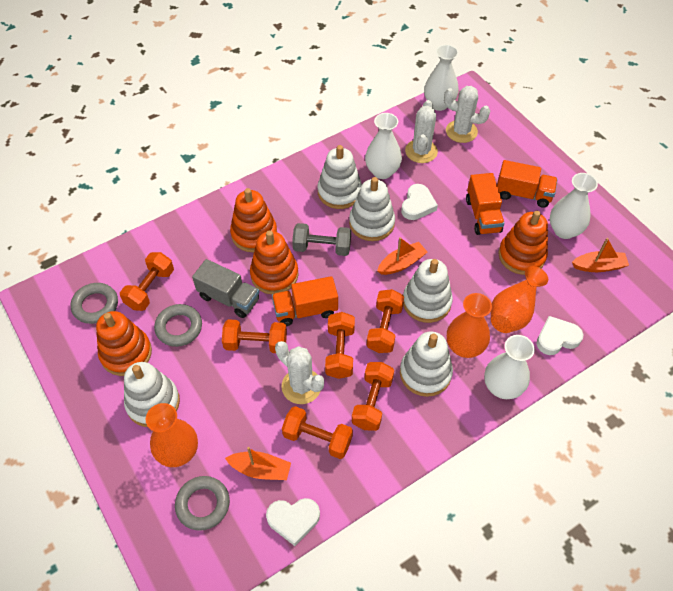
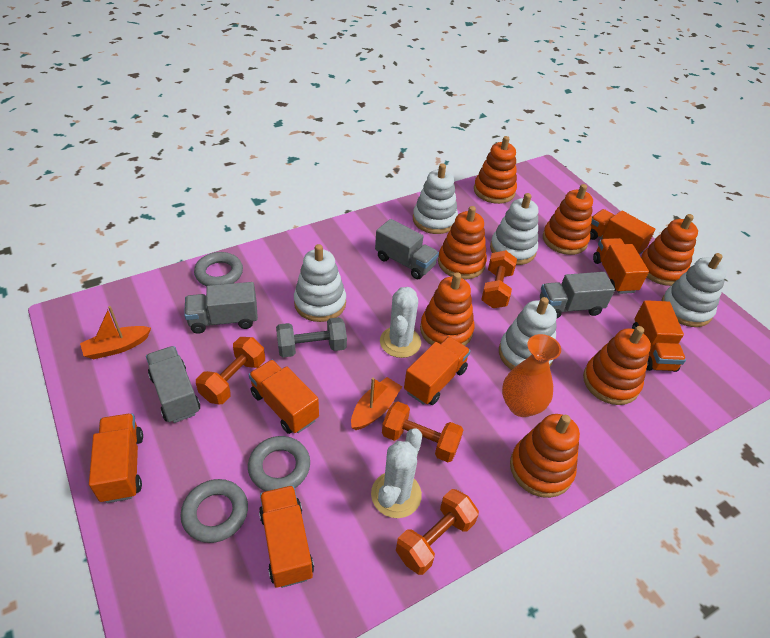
grey truck: [192,259,259,318] = 1 -> [146,346,200,423] [184,282,258,334] [375,219,439,279] [540,272,615,318] = 4
orange boat: [225,447,291,480] [377,237,427,275] [572,238,629,272] = 3 -> [80,306,151,359] [351,377,402,430] = 2
orange dumbbell: [120,252,174,311] [222,319,287,353] [282,406,353,459] [325,312,355,379] [352,362,394,431] [367,289,404,353] = 6 -> [196,337,265,404] [382,401,463,462] [396,489,479,575] [481,250,517,308] = 4
orange stacking toy: [96,311,152,376] [230,188,277,252] [250,230,298,294] [498,211,548,275] = 4 -> [420,272,474,346] [438,206,487,279] [474,136,517,204] [510,414,580,498] [543,184,593,255] [583,326,651,405] [641,214,698,286] = 7
orange truck: [272,276,338,326] [466,173,505,235] [497,160,558,208] = 3 -> [89,413,143,503] [249,360,319,434] [259,485,314,588] [404,336,471,405] [590,209,655,255] [593,238,649,294] [632,300,686,372] = 7
orange vase: [146,403,198,467] [447,293,492,358] [490,266,548,333] = 3 -> [502,334,561,417] = 1
white cactus: [275,341,324,404] [405,100,438,163] [444,86,490,143] = 3 -> [371,428,422,518] [380,287,421,358] = 2
white heart: [266,498,320,546] [401,184,438,220] [537,316,583,355] = 3 -> none = 0
white vase: [365,113,402,179] [424,45,459,111] [484,335,535,399] [550,173,598,239] = 4 -> none = 0

